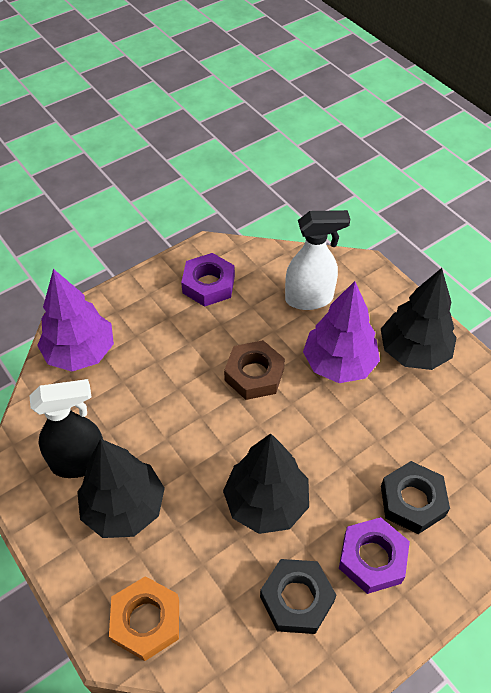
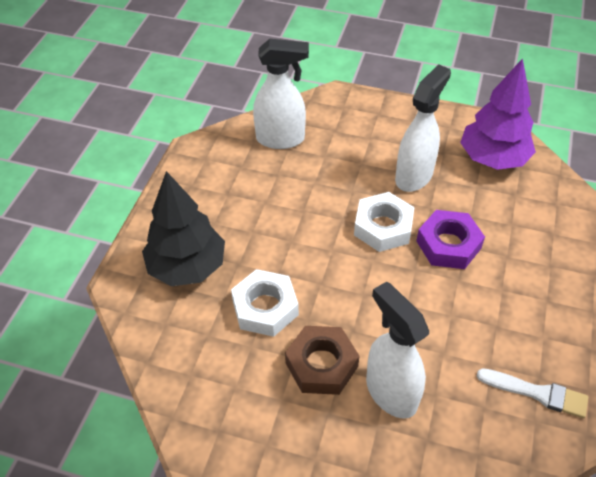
black nut: [260,559,336,634] [381,461,450,534] = 2 -> none = 0
black spray bottle: [29,379,103,478] = 1 -> none = 0
black tree: [77,439,165,538] [223,433,309,534] [381,268,457,370] = 3 -> [142,171,225,286] = 1
orange nut: [109,576,179,661] = 1 -> none = 0
purple nut: [181,253,235,307] [339,517,410,594] = 2 -> [416,210,485,269] = 1
purple tree: [37,269,114,371] [303,281,380,383] = 2 -> [460,58,536,170] = 1
white brush: none = 0 -> [477,368,588,418] = 1
white nut: none = 0 -> [231,269,299,337] [354,192,414,252] = 2
white spray bottle: [285,210,350,310] = 1 -> [253,39,309,149] [366,281,429,419] [395,64,451,192] = 3

